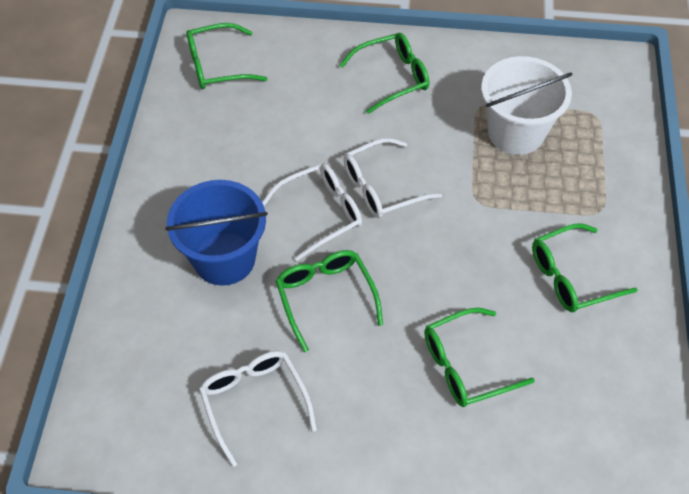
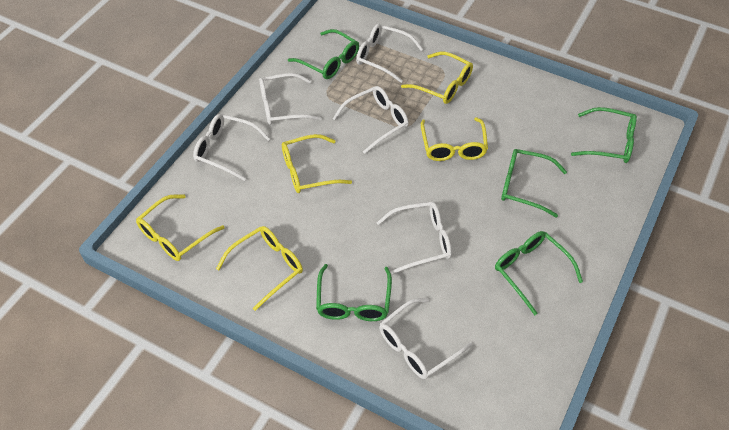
blue bucket: [165,180,268,286] = 1 -> none = 0
white bucket: [481,56,573,155] = 1 -> none = 0
white glasses: [199,351,317,467] [262,163,362,261] [343,138,442,218] = 3 -> [193,114,270,181] [259,73,322,125] [333,86,408,154] [356,24,423,83] [377,202,452,274] [379,298,472,379] = 6
yellow glasses: none = 0 -> [136,194,225,261] [216,226,303,311] [282,134,352,193] [401,51,473,104] [421,117,488,161] = 5

